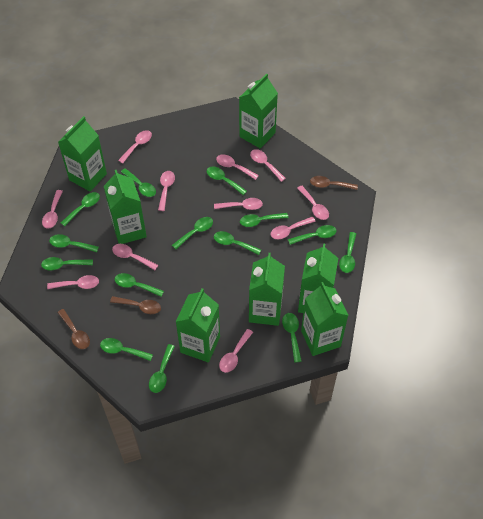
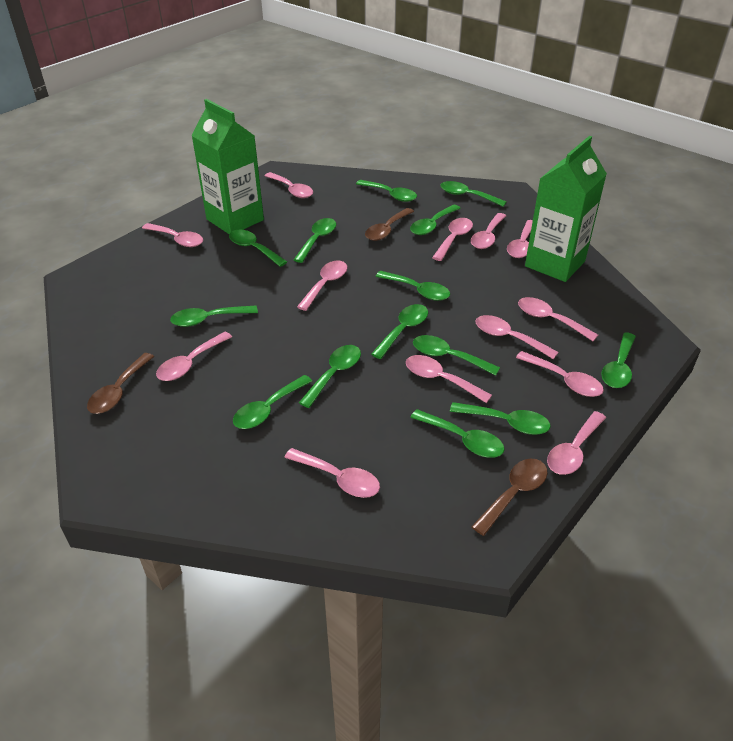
green carton: [58,116,107,192] [104,170,147,244] [176,288,220,362] [239,73,278,149] [249,253,285,326] [298,244,338,313] [301,282,349,356] = 7 -> [191,99,264,234] [525,136,607,282] = 2
pink spoon: [42,190,63,229] [47,275,99,289] [112,244,158,270] [118,130,152,163] [158,171,175,211] [214,198,263,210] [216,154,259,180] [219,329,253,373] [250,149,286,182] [270,217,316,239] [297,186,329,220] = 11 -> [142,223,203,247] [156,332,232,381] [265,172,313,198] [284,448,380,498] [297,260,348,311] [406,355,492,403] [432,218,473,261] [471,213,506,249] [476,315,558,359] [507,220,533,258] [516,351,604,397] [518,297,598,341] [547,411,606,475] = 13

